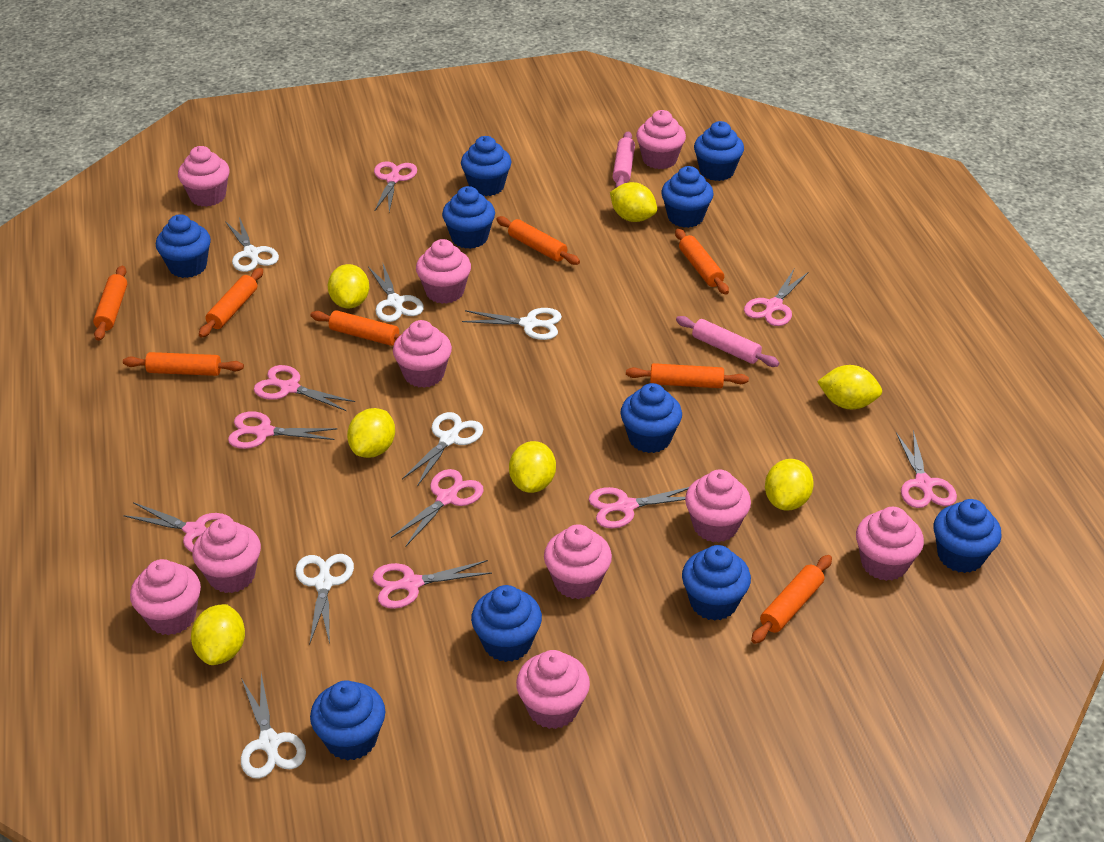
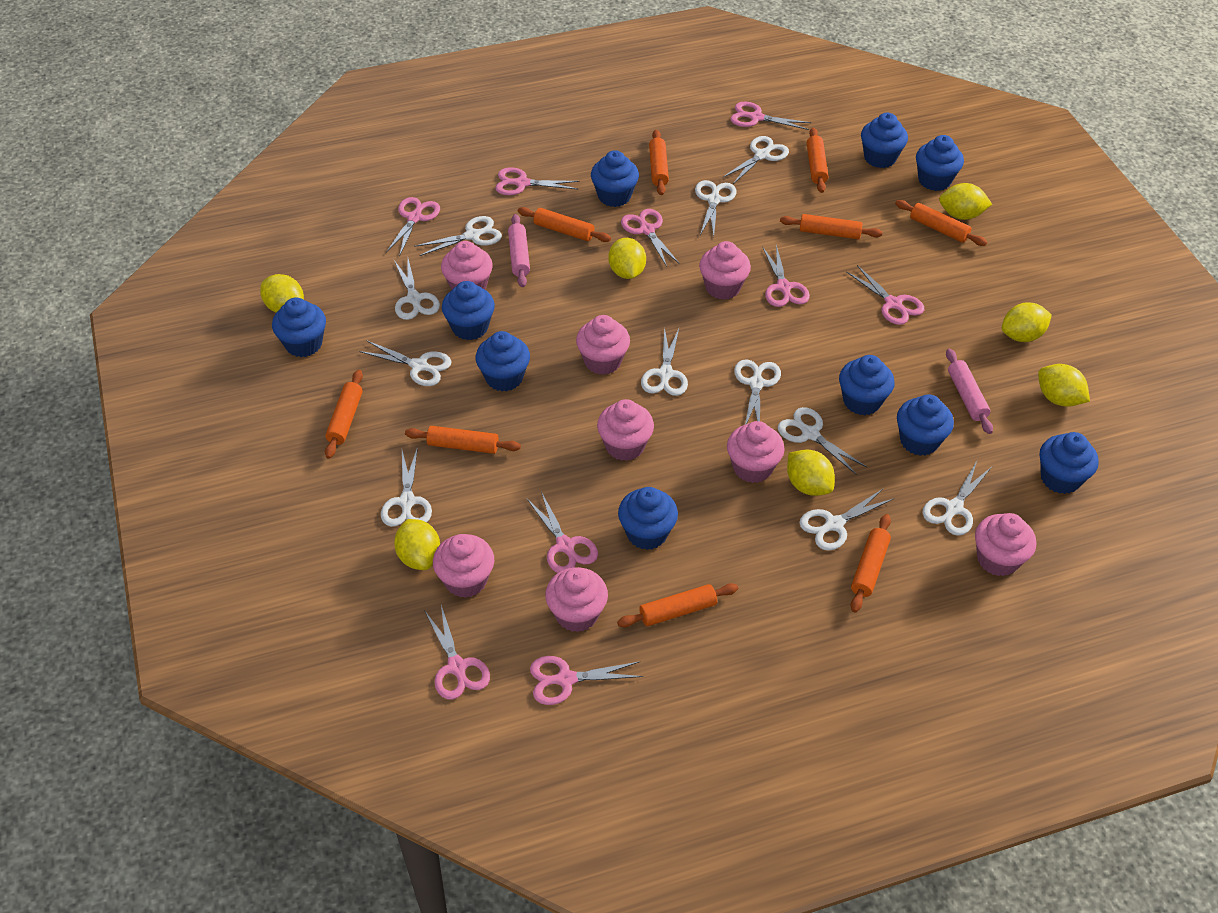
orange rolling pin: [93,266,127,341] [123,352,244,376] [199,268,263,338] [310,310,401,346] [496,216,580,265] [626,363,749,388] [675,229,729,295] [751,555,832,644] = 8 -> [325,370,363,459] [405,426,521,454] [518,207,611,242] [617,583,738,627] [649,130,669,195] [780,214,882,239] [807,128,828,193] [851,514,891,613] [895,200,987,246] = 9
pink cupcake: [130,559,201,635] [178,146,230,207] [192,519,261,593] [393,320,452,388] [416,239,471,304] [516,650,590,729] [544,524,612,599] [636,110,686,169] [685,470,751,542] [856,507,924,581] = 10 -> [433,534,494,598] [441,241,493,290] [545,567,608,632] [576,315,630,375] [597,399,654,461] [699,241,751,300] [727,421,785,483] [975,513,1036,576] = 8
white scissors: [225,217,279,272] [241,673,306,779] [295,554,354,644] [368,262,424,322] [402,412,483,486] [462,308,562,340] = 6 -> [359,341,451,386] [381,447,432,527] [394,259,440,320] [414,216,502,256] [641,327,688,396] [695,180,737,236] [723,136,789,184] [734,359,781,425] [778,407,867,475] [799,488,893,551] [922,461,992,536] = 11

